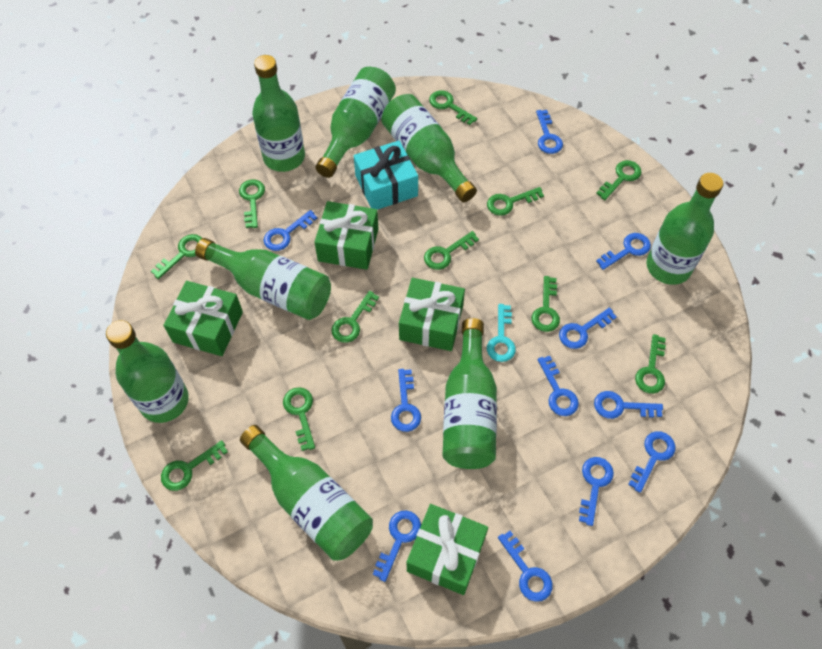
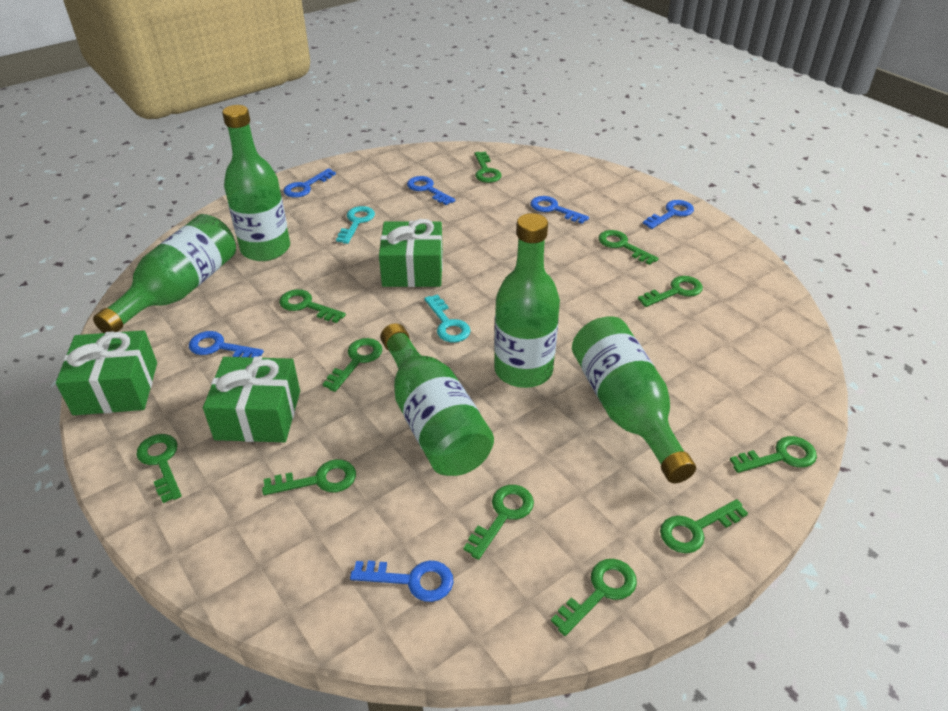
blue key: [263,210,317,251] [373,510,421,582] [391,369,421,432] [498,531,553,602] [536,110,563,154] [538,356,579,416] [559,308,617,349] [579,457,614,526] [594,391,663,419] [596,233,651,270] [628,431,676,493] = 11 -> [189,331,264,358] [284,168,336,198] [350,561,453,602] [407,176,455,205] [531,196,589,224] [643,200,694,229] = 6
green bottle: [106,320,189,423] [195,238,331,320] [240,425,373,561] [252,55,305,172] [315,67,396,178] [381,94,477,202] [442,318,497,469] [646,173,723,285] = 8 -> [93,214,236,333] [222,105,290,261] [380,323,494,476] [494,213,560,388] [572,316,696,484] = 5
green gift: [164,281,243,356] [314,201,378,270] [399,278,465,351] [407,504,488,595] = 4 -> [56,330,157,415] [203,356,300,442] [379,219,443,287] = 3
turquoise gift: [354,141,418,210] = 1 -> none = 0
turquoise key: [487,304,516,362] = 1 -> [336,206,375,244] [424,294,471,342] = 2

